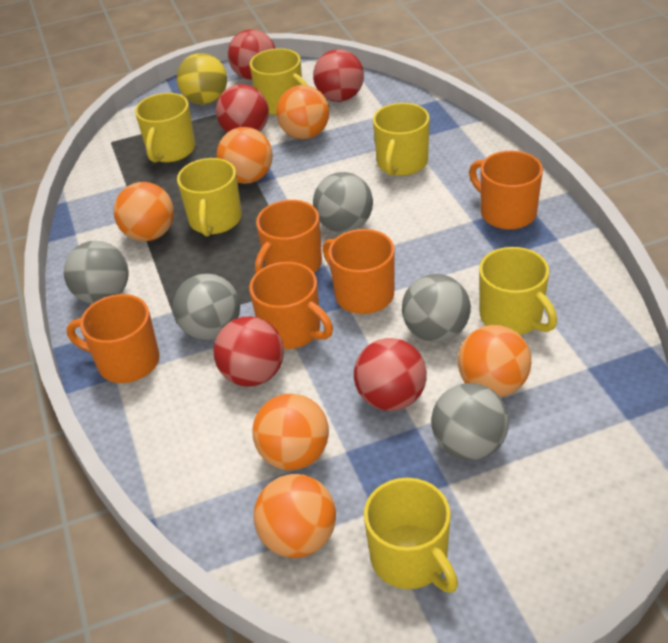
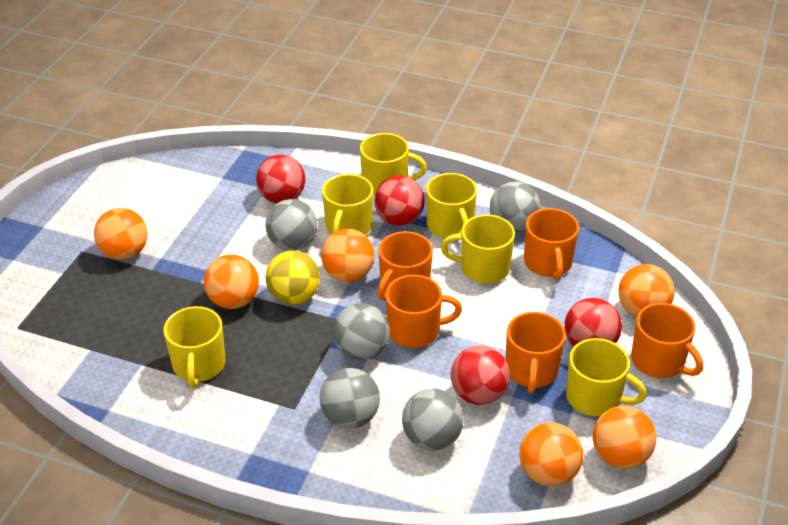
red ball: [213,316,284,387] [216,84,269,132] [228,29,276,80] [313,49,364,102] [354,338,427,411] = 5 -> [256,155,305,204] [374,175,425,226] [451,345,510,405] [564,298,622,347] = 4

